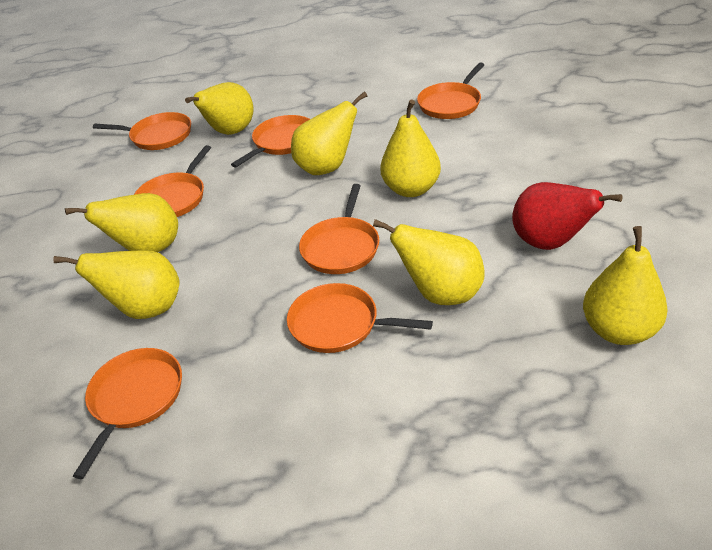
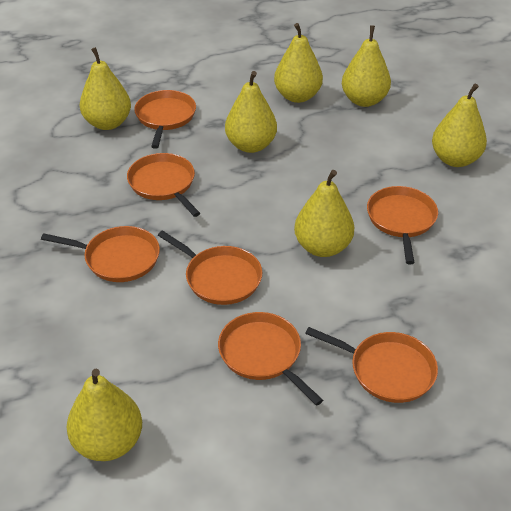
red pear: [512,182,623,250] = 1 -> none = 0

